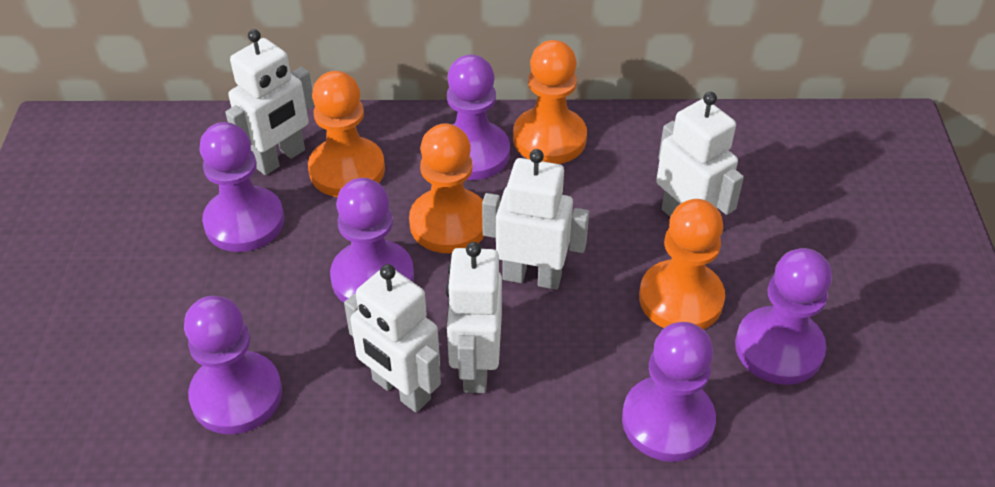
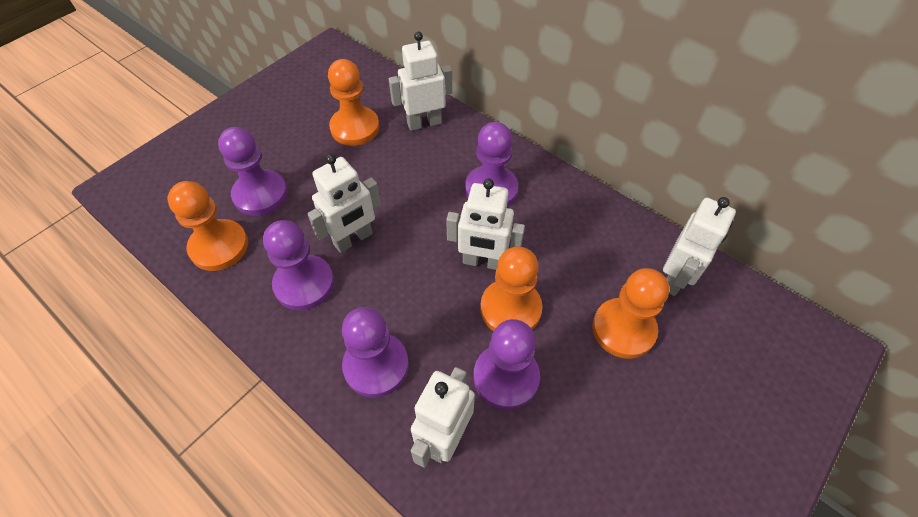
purple pawn: [184,296,282,434] [199,122,284,252] [330,178,414,303] [447,55,510,180] [622,322,716,462] [735,248,832,385] = 6 -> [218,127,288,216] [263,220,334,311] [342,307,409,398] [465,122,518,207] [474,319,540,410] = 5

